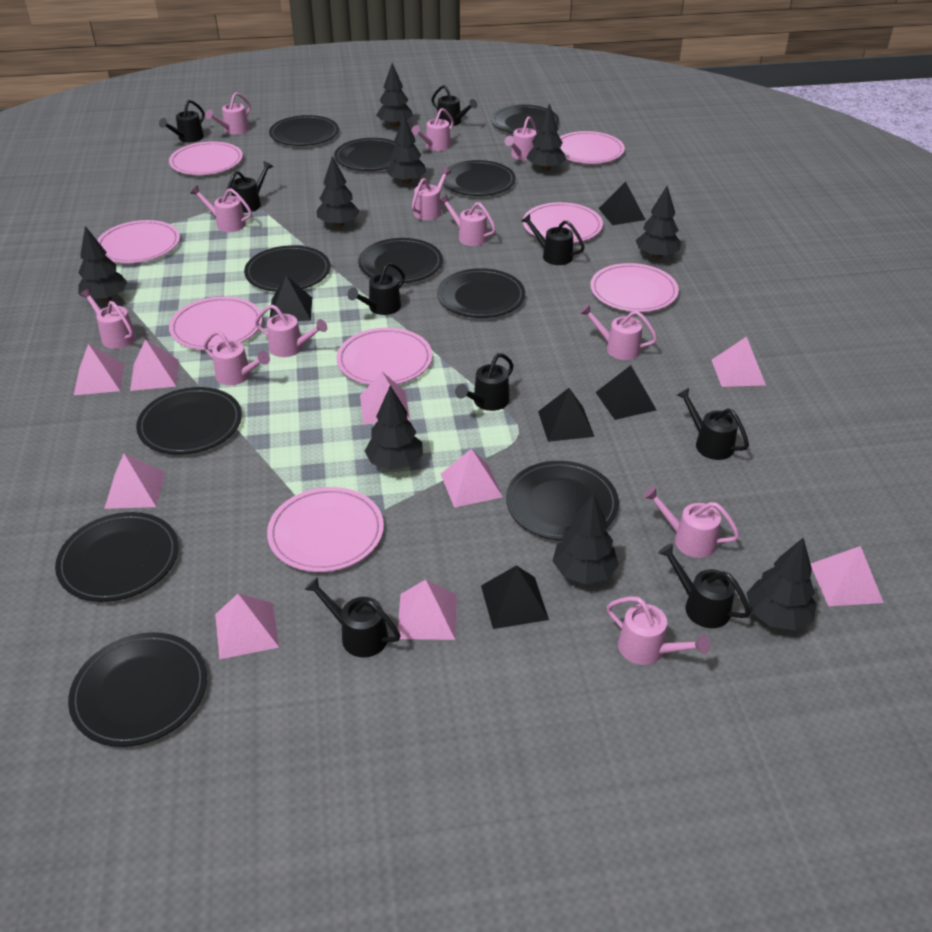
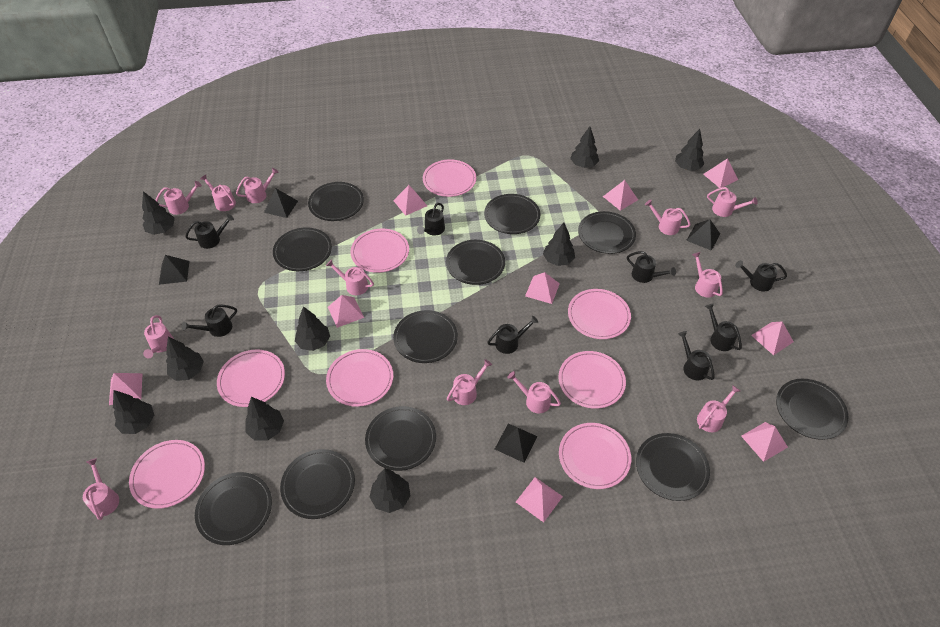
black pyramid: [269,275,312,321] [481,565,549,629] [538,388,595,442] [595,365,657,420] [599,182,646,225] = 5 -> [159,255,189,285] [264,189,298,218] [495,423,537,463] [686,219,720,251] = 4
black watering can: [159,100,205,143] [226,161,273,213] [304,577,400,657] [347,263,405,315] [431,85,477,126] [455,353,514,411] [522,214,585,265] [658,543,751,628] [677,388,749,460] = 9 -> [182,304,237,337] [185,214,234,249] [417,203,445,236] [487,316,538,354] [627,251,676,283] [678,331,715,380] [705,304,742,351] [735,260,787,292] = 8

